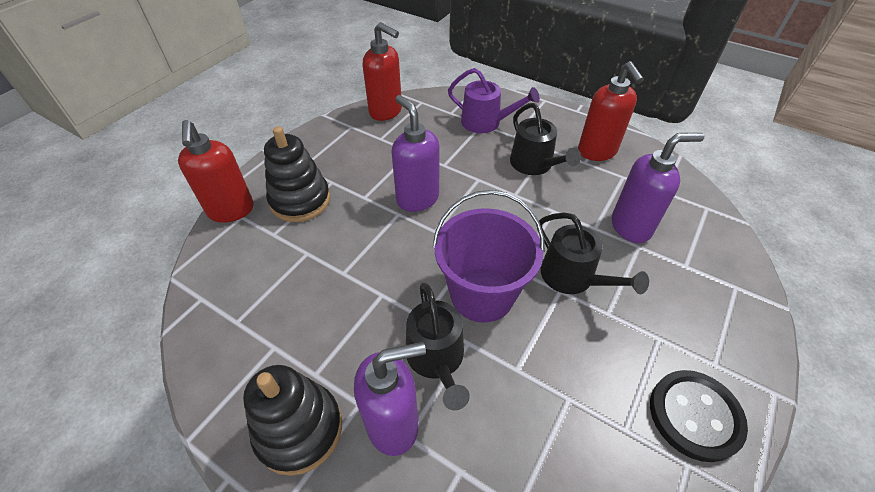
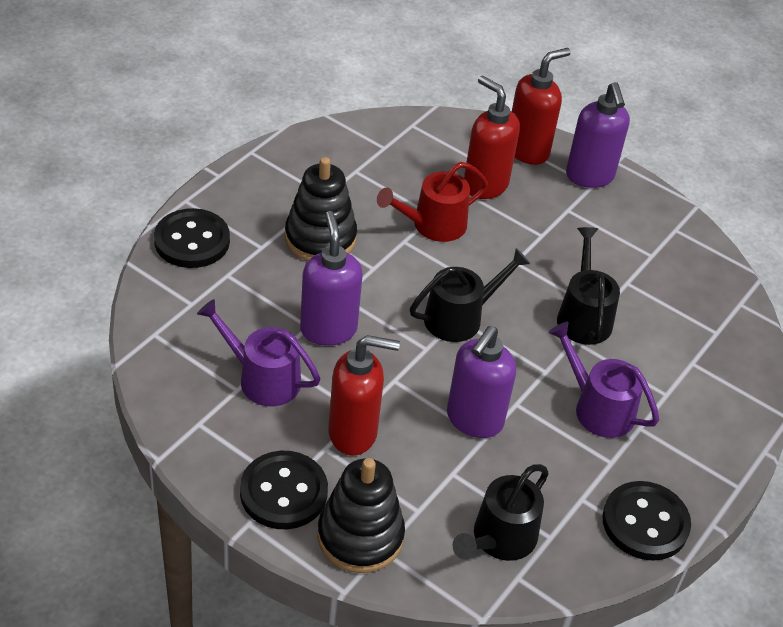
black button: [650,370,748,462] = 1 -> [154,208,230,268] [240,451,328,529] [602,481,691,561] = 3
purple bucket: [433,190,545,323] = 1 -> none = 0
purple watering can: [448,68,540,133] = 1 -> [197,299,320,406] [548,322,659,438] = 2
red watering can: none = 0 -> [377,162,488,242] = 1

